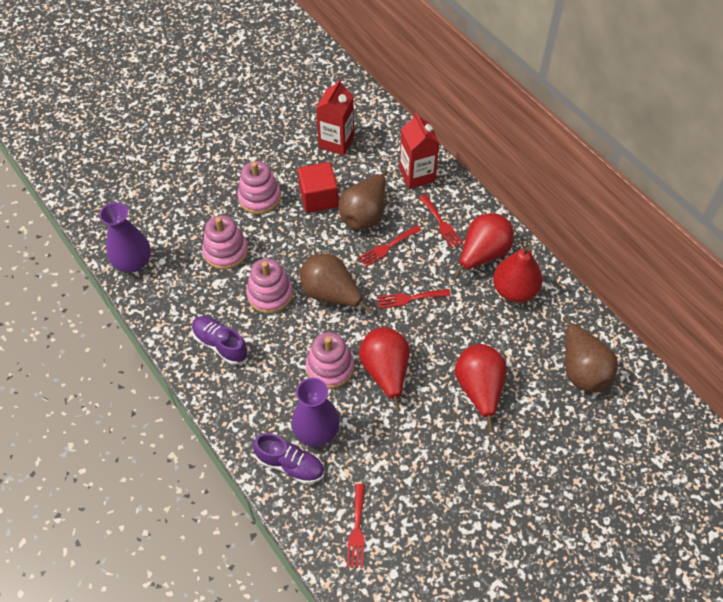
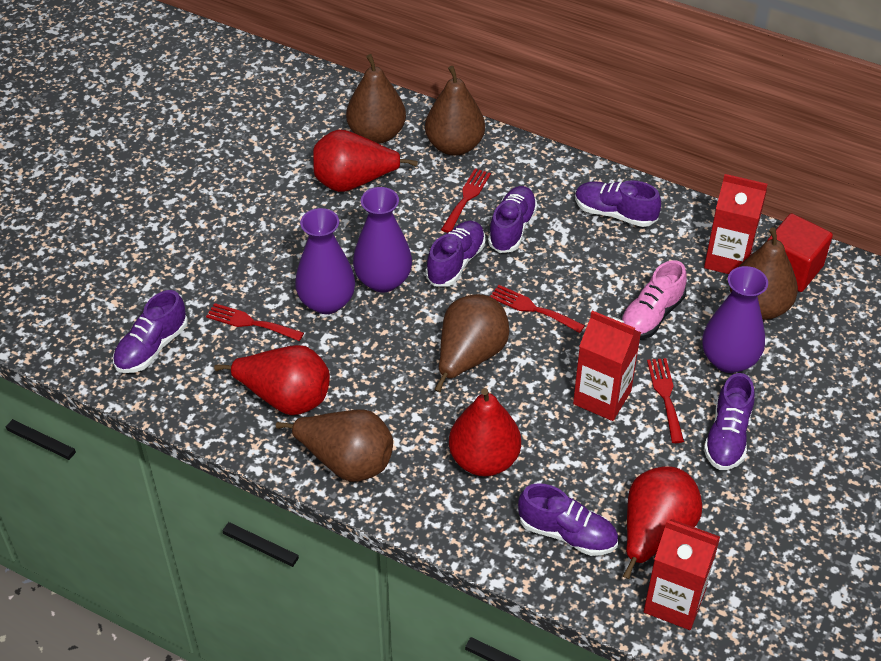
brown pear: [300,254,372,313] [339,170,388,230] [563,316,618,392] = 3 -> [276,409,393,482] [346,54,406,144] [425,66,485,156] [434,294,509,392] [730,227,798,320] = 5
pink shoe: none = 0 -> [620,260,687,339] = 1
pink stacking toy: [202,215,248,270] [237,161,281,214] [246,258,293,314] [306,332,354,389] = 4 -> none = 0
purple shoe: [192,316,248,365] [253,433,324,484] = 2 -> [113,290,188,373] [426,221,485,287] [488,186,538,253] [518,483,618,556] [575,180,661,227] [704,373,755,470] = 6
purple vase: [99,202,151,272] [292,378,340,447] = 2 -> [295,208,355,314] [353,187,412,292] [702,266,768,373] = 3
red carton: [316,79,354,156] [399,112,439,189] = 2 -> [573,311,641,421] [644,519,720,630] [704,174,768,274] = 3

